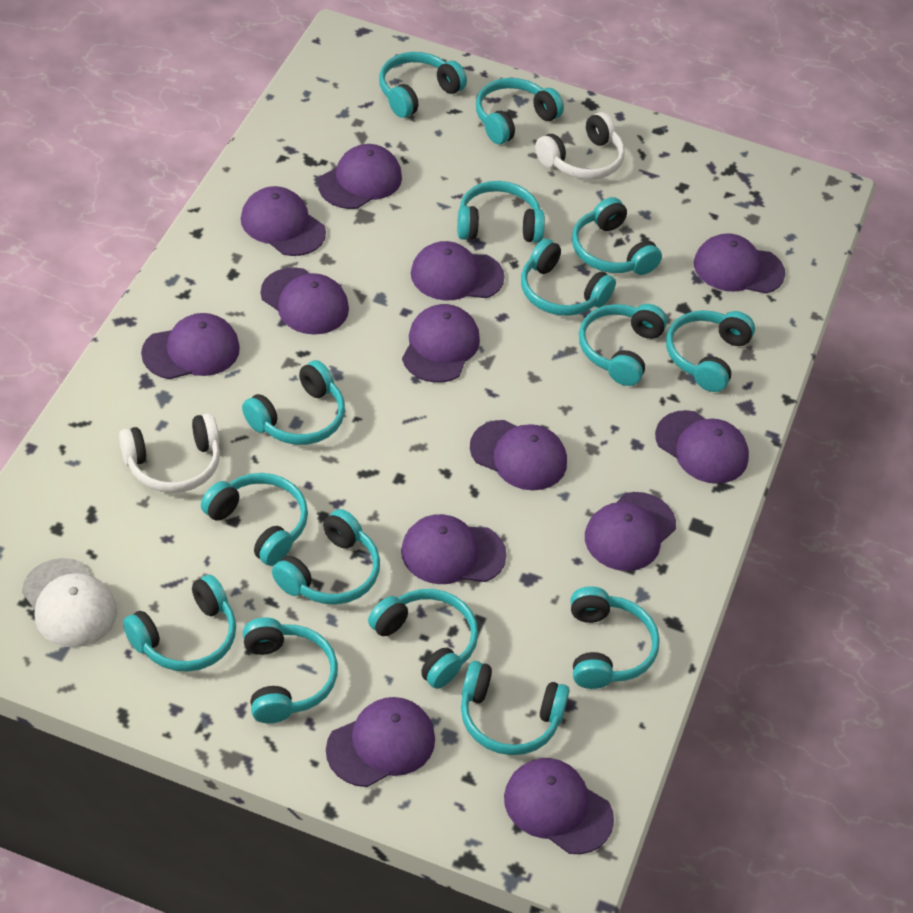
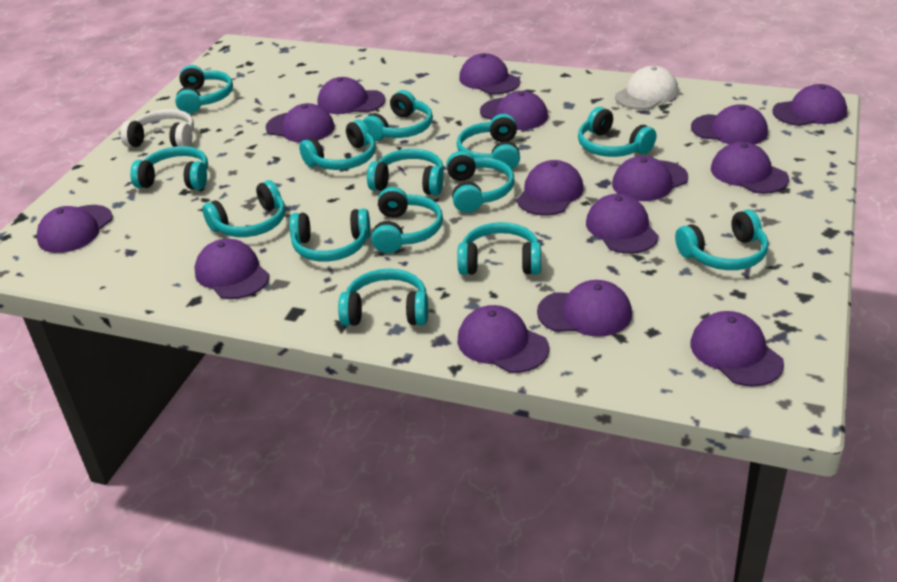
purple cap: [141,313,240,379] [241,186,326,256] [261,267,349,335] [318,144,402,209] [326,697,435,787] [401,514,507,584] [402,304,480,383] [411,241,505,301] [470,420,567,490] [504,758,614,854] [585,492,676,571] [655,410,749,484] [694,233,785,293] = 13 -> [36,205,113,253] [194,239,269,299] [266,103,335,143] [317,77,385,114] [457,305,549,373] [459,53,520,94] [480,91,548,130] [517,160,584,216] [537,280,632,337] [586,194,659,254] [612,156,688,201] [690,311,784,387] [691,104,768,144] [711,142,789,194] [772,84,847,126] = 15
turquoise headphones: [123,575,236,672] [201,473,308,566] [242,360,345,445] [243,618,338,723] [272,509,380,605] [368,589,478,689] [379,52,467,118] [457,181,545,243] [461,661,570,755] [476,78,564,144] [521,239,616,316] [571,586,660,689] [572,197,662,275] [579,304,667,386] [666,310,755,392] = 15 -> [130,146,208,190] [175,65,233,114] [202,180,285,237] [289,209,370,262] [299,120,376,170] [338,269,428,326] [363,90,433,141] [367,149,444,195] [371,187,443,253] [446,151,514,213] [457,114,520,169] [457,222,541,275] [578,107,657,157] [675,209,768,270] = 14
white headphones: [119,413,220,493] [535,112,625,180] = 2 -> [120,109,194,147] = 1

